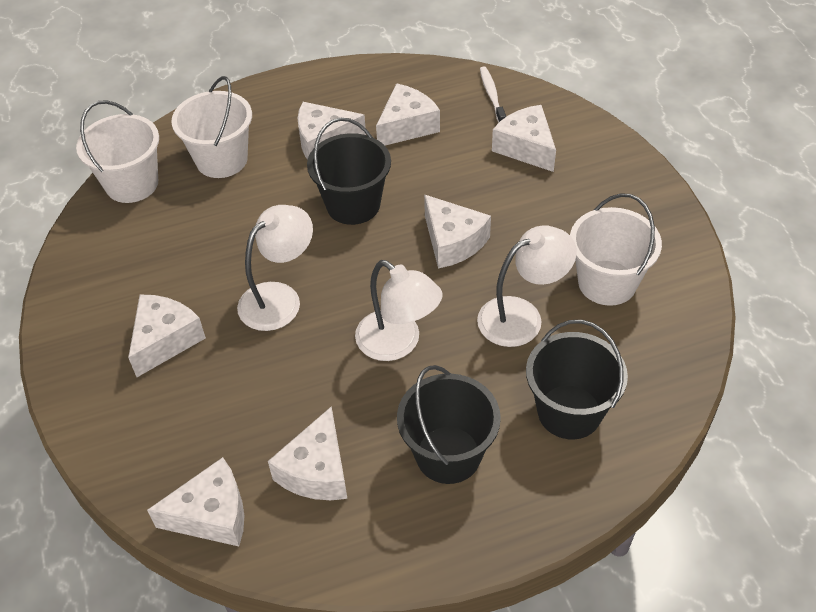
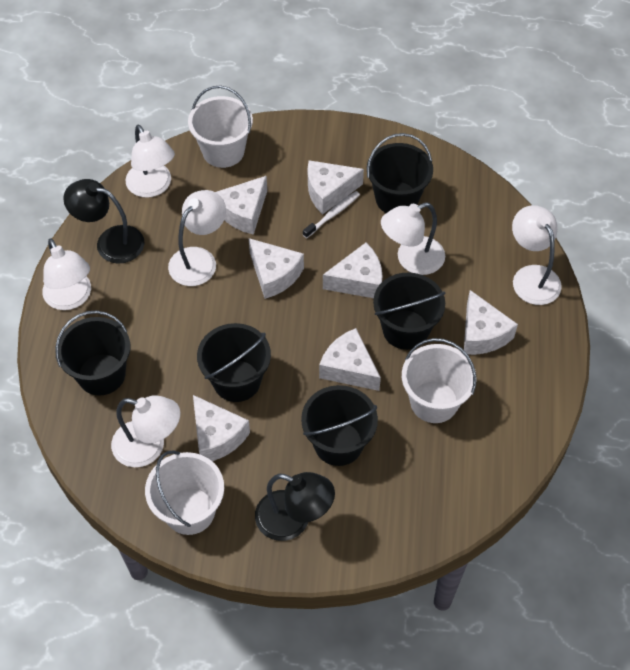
black bucket: [307,118,391,225] [397,365,501,484] [526,320,628,439] = 3 -> [55,310,130,395] [197,323,271,402] [301,385,378,466] [367,133,433,213] [373,273,445,350] = 5
black lamp: none = 0 -> [63,179,144,264] [255,472,335,541] = 2
white lamp: [237,205,313,331] [355,260,443,361] [477,225,577,347] = 3 -> [42,238,91,310] [111,395,181,467] [125,125,175,198] [168,190,226,286] [381,203,445,275] [512,205,562,305] = 6

